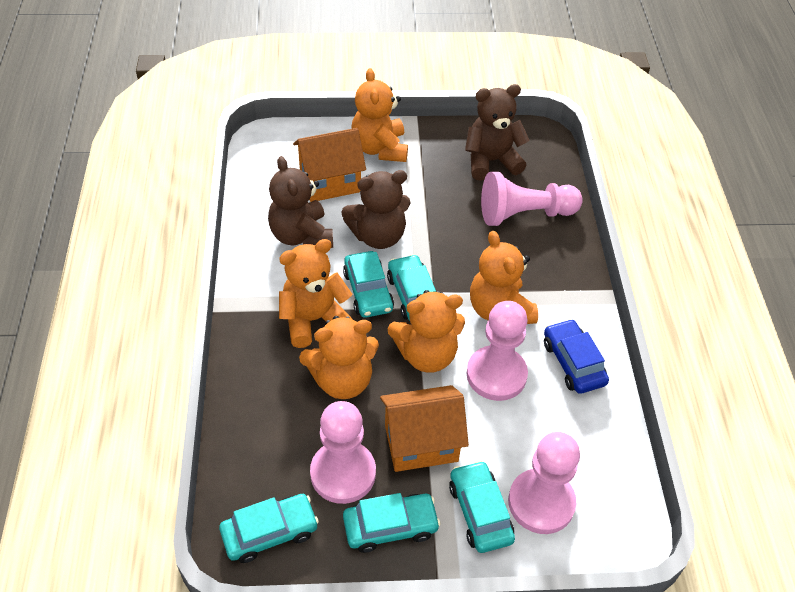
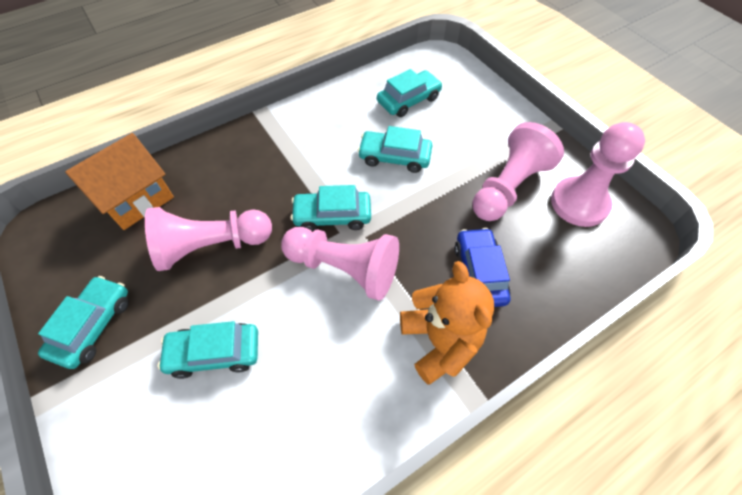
brown teddy bear: [268,156,333,248] [341,170,410,249] [465,84,530,180] = 3 -> none = 0
orange house: [293,128,366,202] [380,385,469,472] = 2 -> [65,133,174,230] = 1
orange teddy bear: [279,239,352,348] [299,316,379,399] [351,68,408,162] [388,290,465,373] [470,231,538,324] = 5 -> [400,261,494,385] = 1

